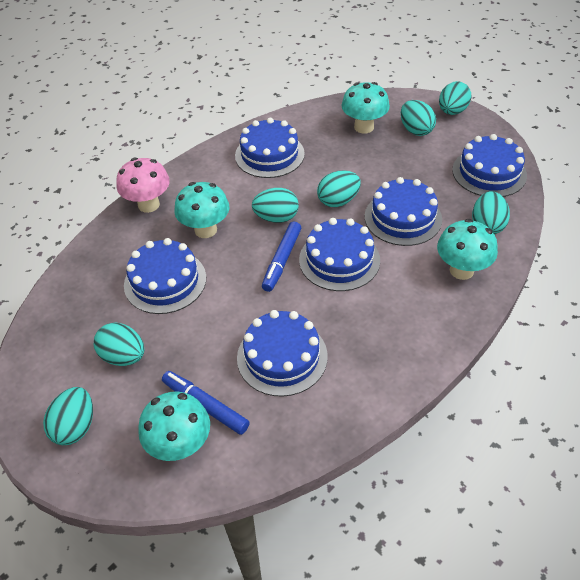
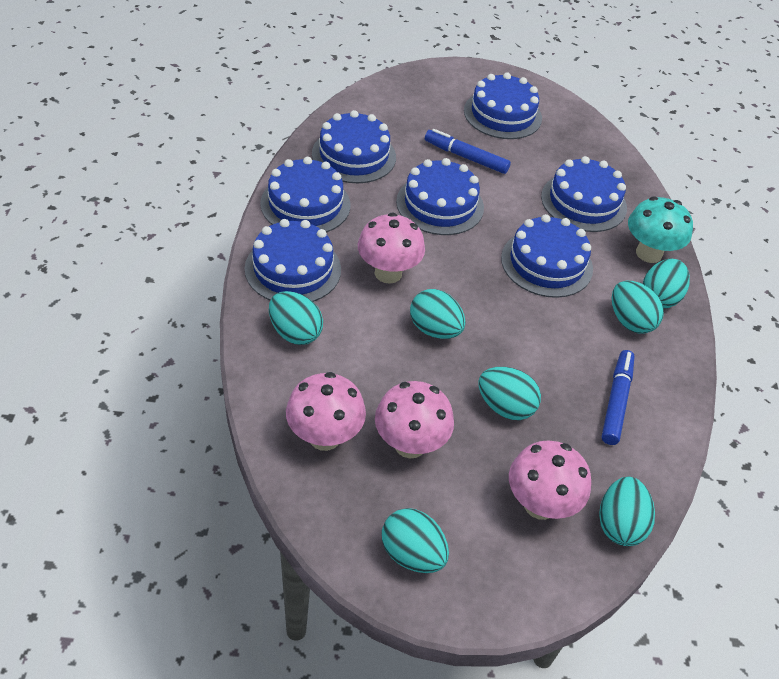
blue cake: [124,238,206,314] [235,118,305,178] [237,310,328,397] [299,218,380,291] [365,177,442,246] [452,134,527,197] = 6 -> [245,219,341,302] [260,157,350,233] [312,110,396,183] [396,158,484,235] [464,73,542,139] [501,214,593,298] [541,156,627,232] = 7
pink mushroom: [116,158,170,213] = 1 -> [286,372,366,451] [358,212,425,284] [375,381,454,458] [509,440,591,520] = 4
turquoise mushroom: [138,392,210,461] [174,182,229,238] [341,82,390,134] [437,219,498,280] = 4 -> [628,196,693,263] = 1

